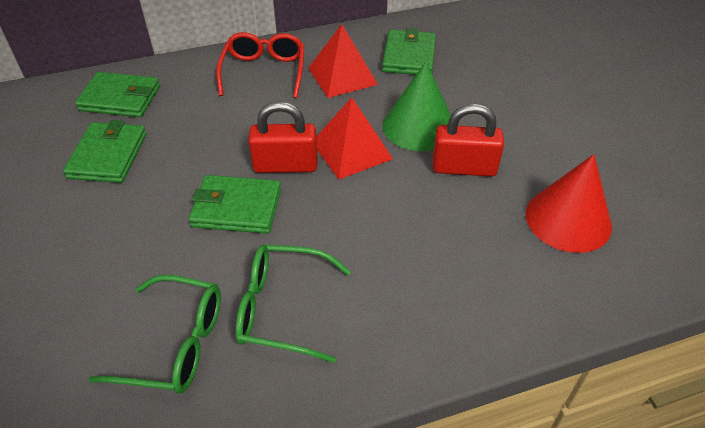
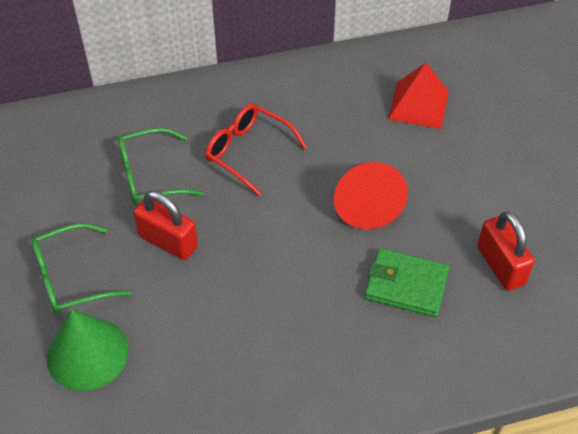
green wallet: [63,120,147,183] [75,72,160,117] [189,175,281,234] [382,28,436,75] = 4 -> [365,248,450,317] = 1
red pyramid: [308,24,378,98] [316,97,393,179] = 2 -> [388,63,449,129] = 1

